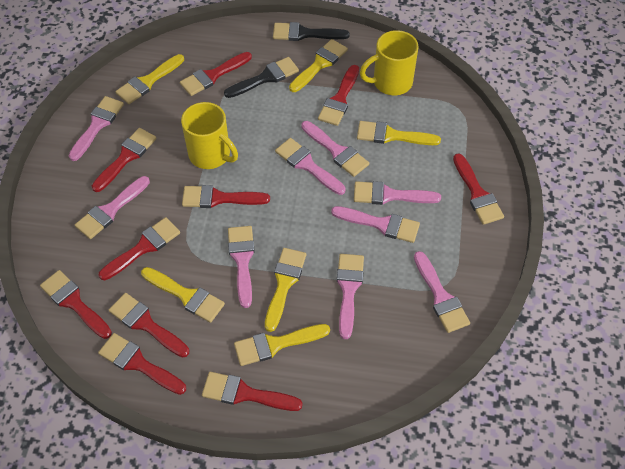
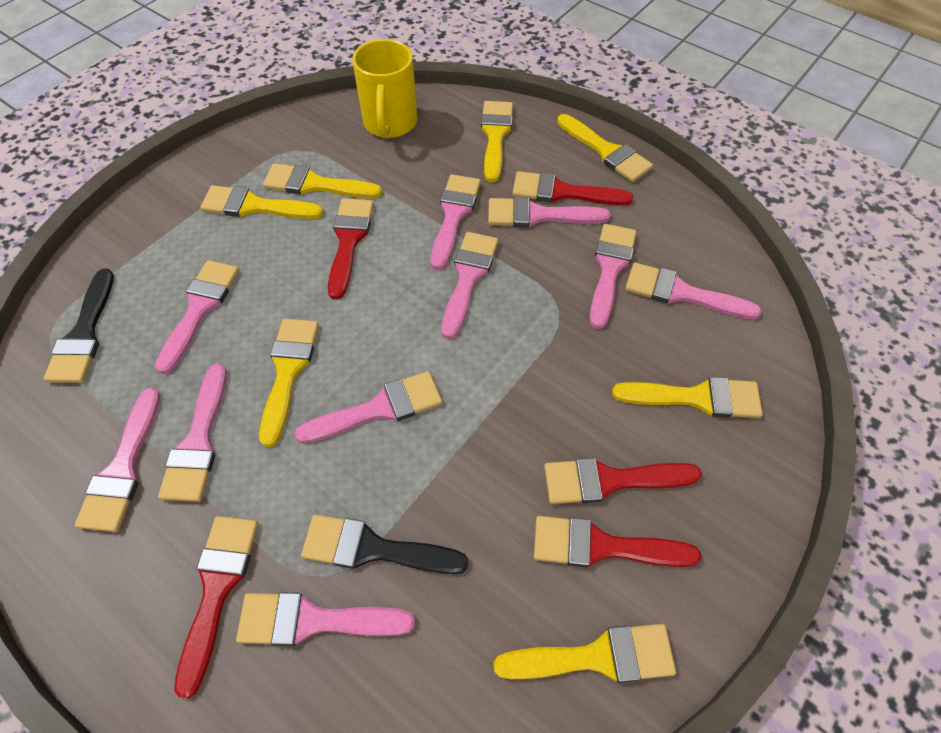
pink brush: [68,96,124,161] [75,176,150,239] [228,226,255,308] [275,138,346,195] [301,121,369,177] [331,206,420,243] [337,254,364,339] [354,181,441,205] [414,251,470,333] = 9 -> [75,387,160,532] [155,260,239,374] [158,364,227,502] [236,592,415,646] [294,371,442,444] [431,174,481,270] [441,232,498,339] [488,197,611,227] [589,224,636,329] [625,262,762,320] = 10
red brush: [40,270,112,339] [92,128,157,192] [98,217,180,280] [98,333,186,395] [109,293,189,358] [180,52,252,96] [182,185,270,208] [202,372,303,411] [318,65,359,126] [453,153,504,225] = 10 -> [174,516,258,698] [328,198,374,300] [512,171,633,206] [534,516,701,567] [544,458,702,504] = 5
yellow brush: [115,54,184,104] [141,267,225,323] [234,324,330,366] [265,248,306,332] [289,39,348,92] [357,121,441,145] = 6 -> [200,185,324,219] [259,319,319,447] [263,163,382,198] [481,101,513,182] [493,624,676,683] [557,114,653,182] [612,377,763,418] = 7
yellow mug: [181,102,238,169] [360,30,418,95] = 2 -> [352,39,417,138] = 1

